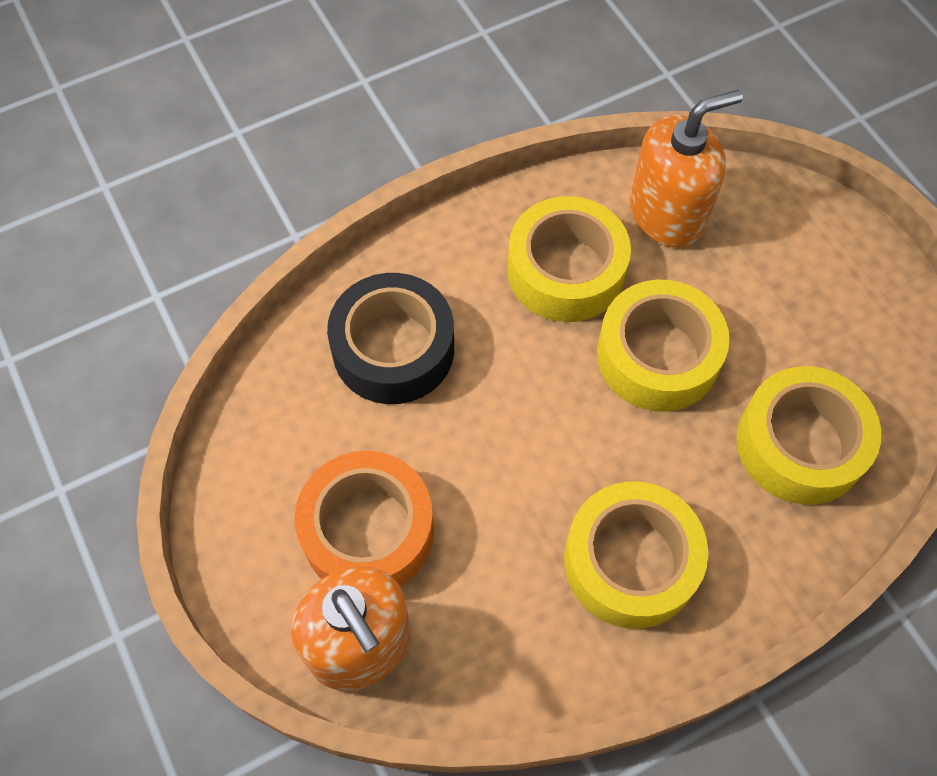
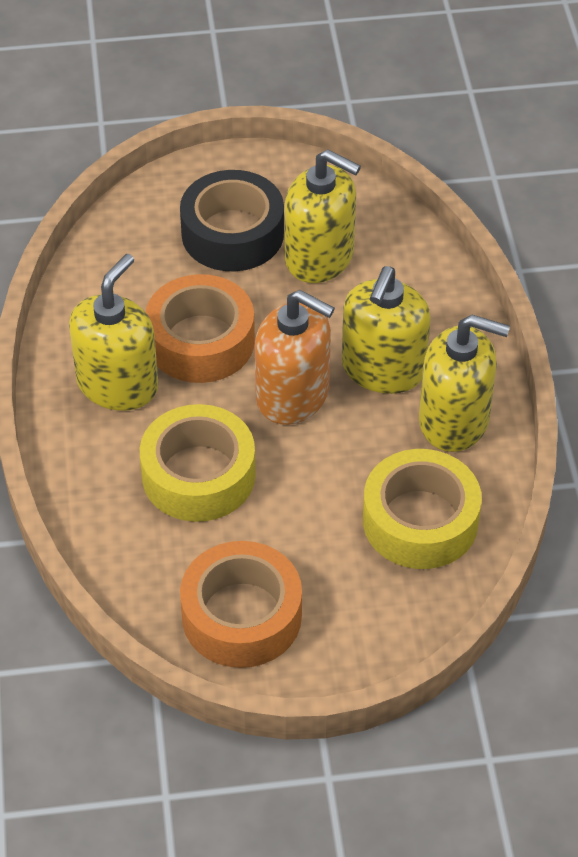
orange soap dispenser: [291,566,411,691] [630,90,743,248] = 2 -> [255,290,335,425] = 1
orange tape: [295,451,434,586] = 1 -> [146,274,255,383] [180,541,302,668] = 2
yellow soap dispenser: none = 0 -> [69,254,159,411] [285,149,361,283] [342,266,431,394] [419,315,510,452] = 4
yellow tape: [507,196,631,322] [564,482,708,629] [597,280,730,412] [736,366,881,505] = 4 -> [140,404,256,522] [363,449,482,569] = 2

